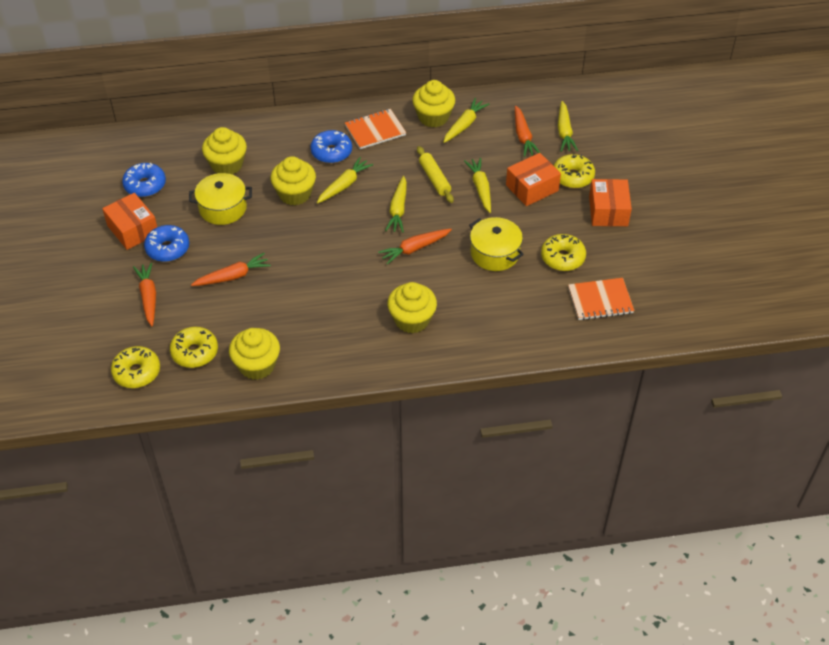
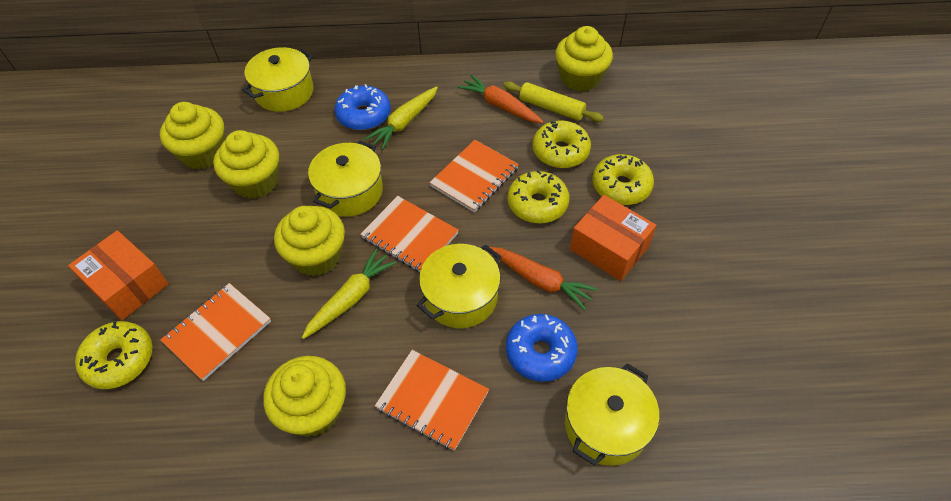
blue donut: [122,163,166,197] [144,225,189,262] [310,130,352,163] = 3 -> [335,84,391,130] [506,314,578,382] = 2
orange box: [102,193,157,250] [506,153,561,206] [589,179,632,226] = 3 -> [68,230,169,320] [570,195,656,281] = 2
orange carrot: [133,263,156,326] [191,253,271,286] [378,229,452,265] [515,106,540,157] = 4 -> [458,75,544,123] [490,247,598,310] = 2
orange notebook: [345,109,406,149] [568,278,634,320] = 2 -> [160,283,271,381] [360,196,459,272] [375,350,489,451] [429,140,519,212] = 4
yellow carrot: [317,157,373,204] [385,176,407,233] [443,98,489,143] [464,158,491,213] [558,101,578,152] = 5 -> [302,249,396,339] [365,86,438,150] = 2
yellow pot: [189,173,252,225] [469,217,524,271] = 2 -> [242,47,314,112] [308,140,383,217] [417,244,501,328] [565,363,659,466] = 4

